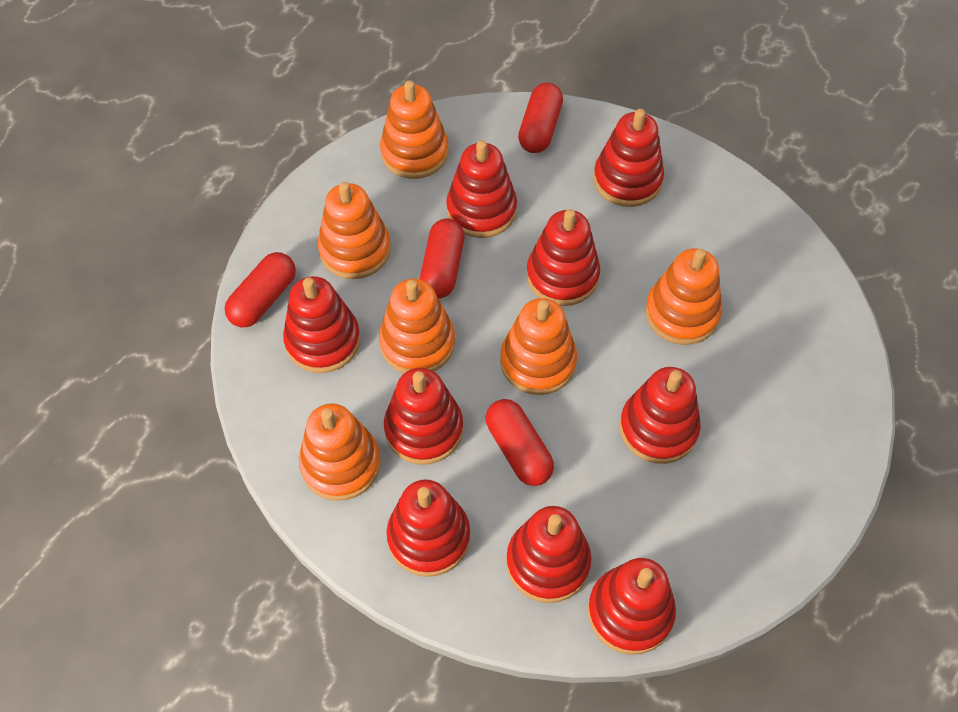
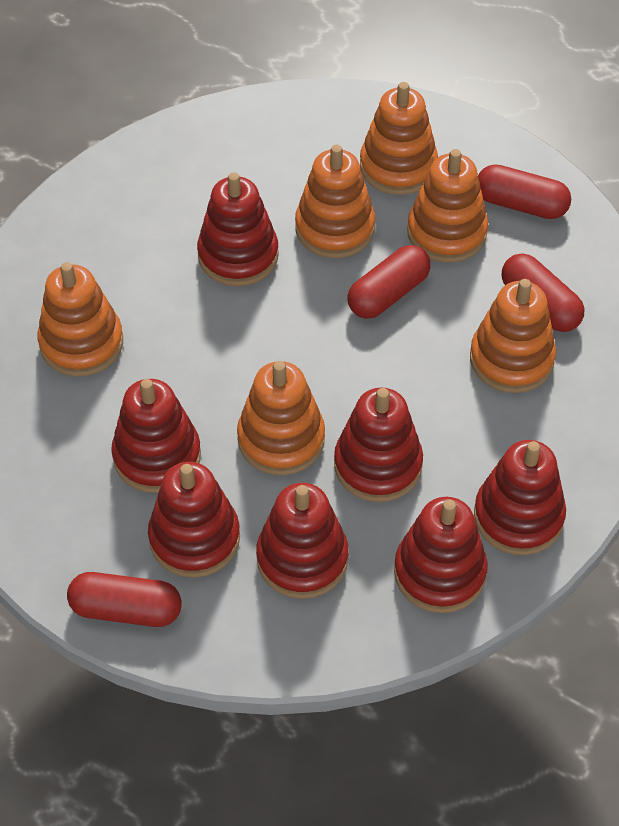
red stacking toy: [283,276,361,373] [384,368,463,465] [386,479,470,577] [446,140,517,238] [506,506,591,603] [526,209,600,306] [588,558,676,655] [594,109,664,207] [620,367,701,464] = 9 -> [111,379,201,493] [148,462,240,578] [197,172,279,286] [256,483,348,599] [334,387,423,502] [394,497,488,613] [474,440,566,555] = 7

